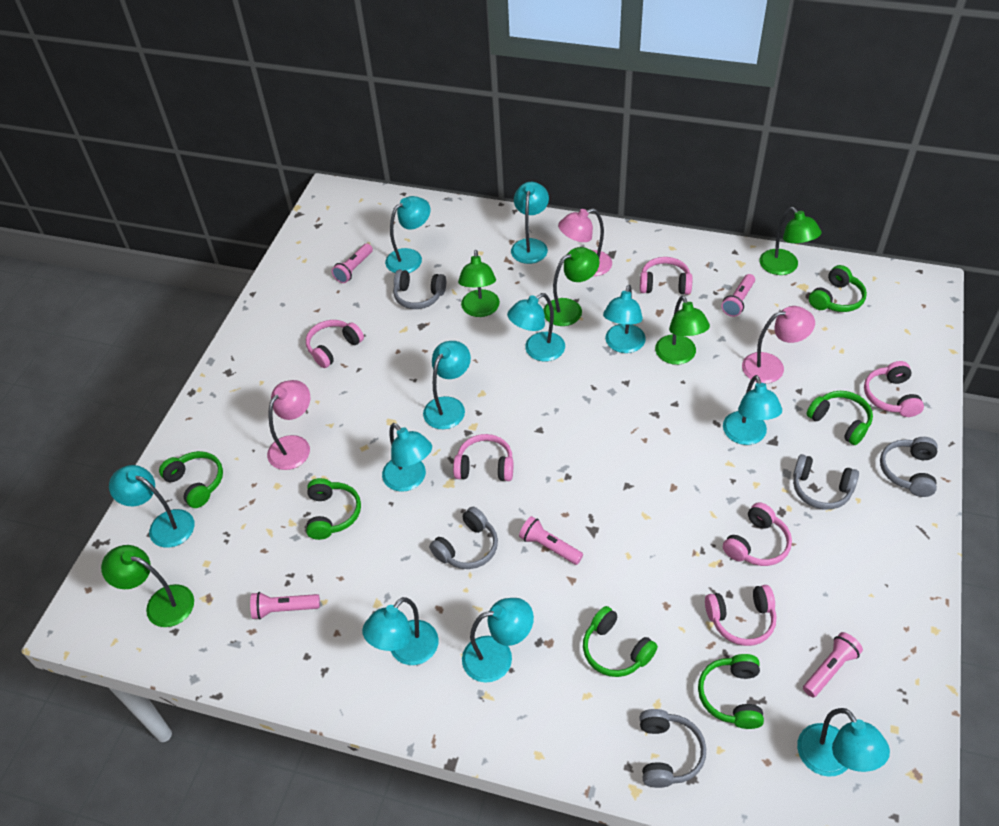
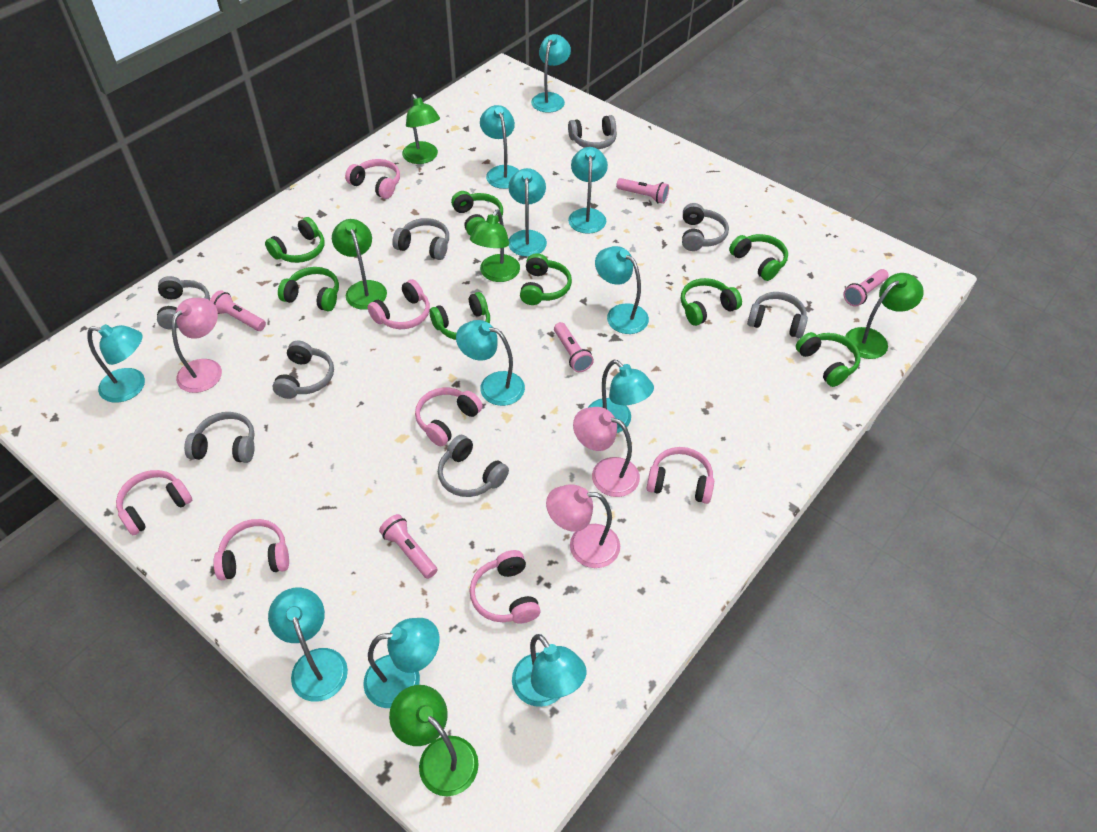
green headphones: [159,451,223,508] [306,478,361,540] [583,606,658,677] [698,654,764,729] [807,391,873,445] [809,265,867,312] = 6 -> [265,217,324,263] [278,267,339,312] [429,292,490,340] [451,191,503,236] [520,253,572,305] [681,278,742,326] [729,234,788,281] [796,332,860,387] = 8
grey headphones: [393,269,446,309] [429,507,498,569] [639,709,706,788] [793,454,859,510] [880,437,938,497] = 5 -> [157,276,210,330] [184,412,255,463] [272,341,334,399] [392,218,449,260] [438,435,509,497] [568,115,617,149] [682,203,729,251] [747,292,808,338] = 8
pink headphones: [306,320,364,368] [453,434,513,481] [640,257,692,295] [705,585,777,646] [723,502,792,566] [864,361,924,417] = 6 -> [116,470,192,535] [213,519,289,581] [345,159,400,199] [367,279,430,329] [415,388,483,446] [469,550,541,624] [647,447,714,504] = 7

